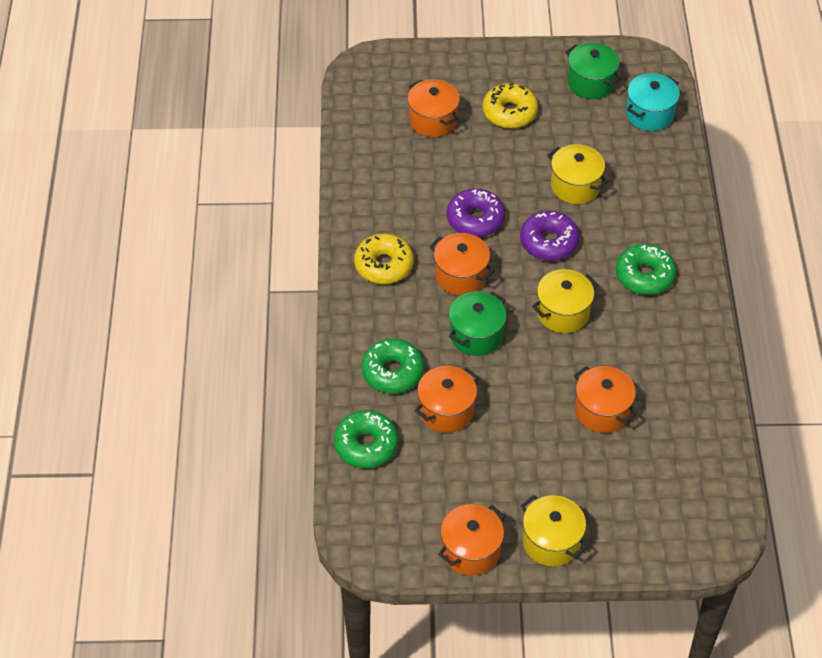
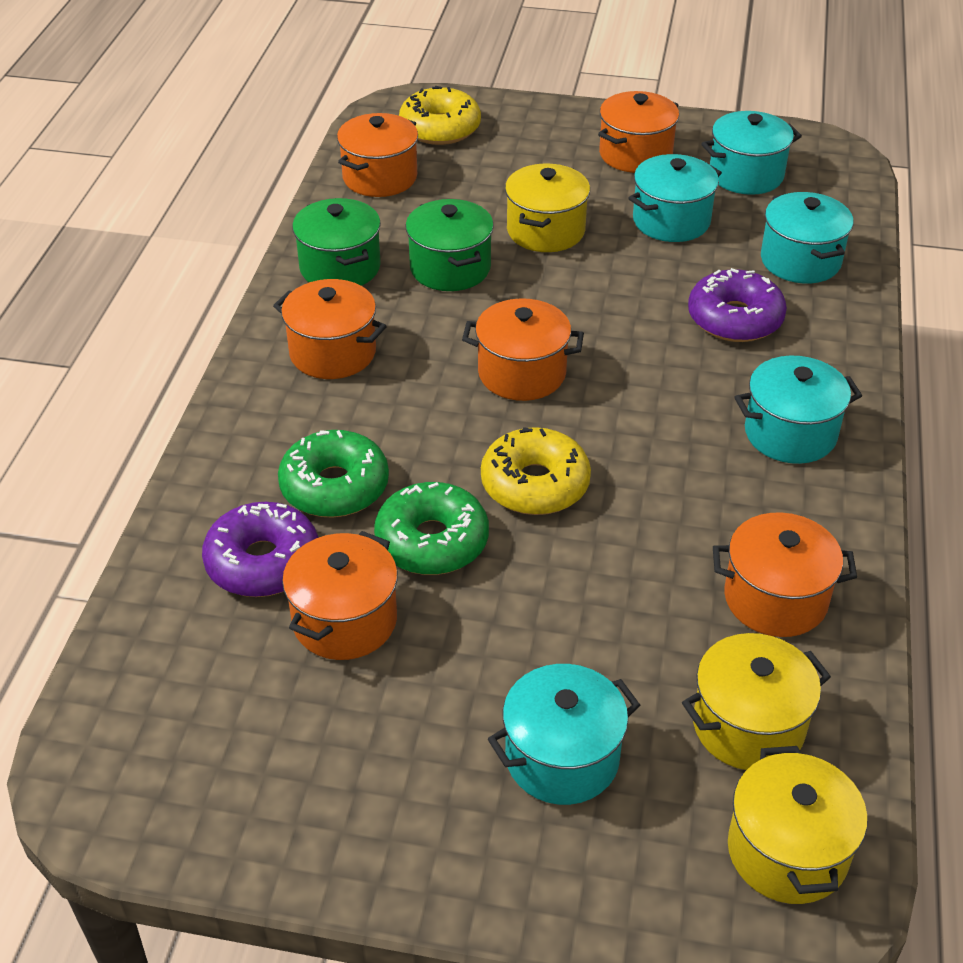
green donut: [334,410,398,468] [361,339,424,393] [616,244,676,295] = 3 -> [278,430,389,517] [374,482,489,575] = 2
orange pot: [407,79,460,137] [415,366,479,433] [429,233,495,296] [438,504,505,576] [574,366,637,433] = 5 -> [273,279,387,379] [282,531,398,660] [337,113,418,197] [462,298,584,401] [598,91,679,173] [713,512,857,637] = 6
turquoise pot: [626,73,680,131] = 1 -> [488,664,640,805] [629,154,722,242] [701,111,802,195] [734,356,862,464] [761,192,853,284] = 5

